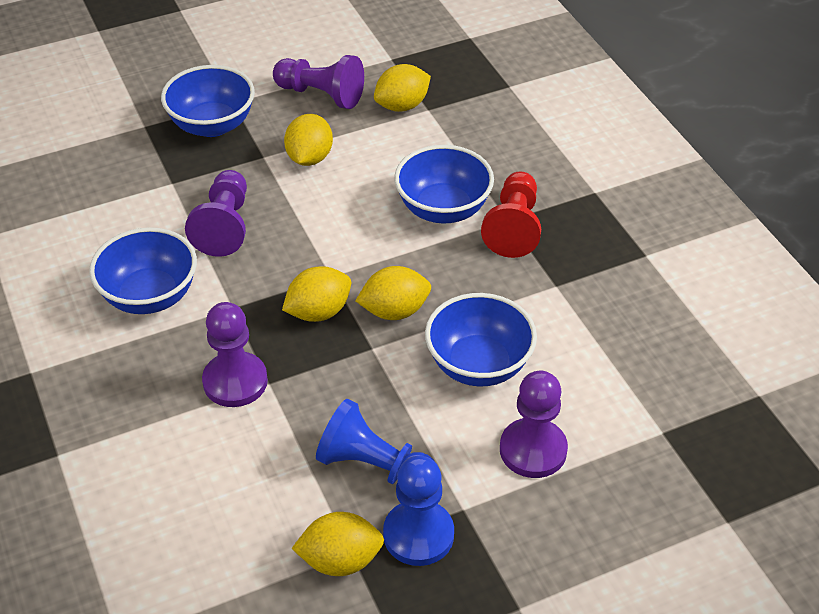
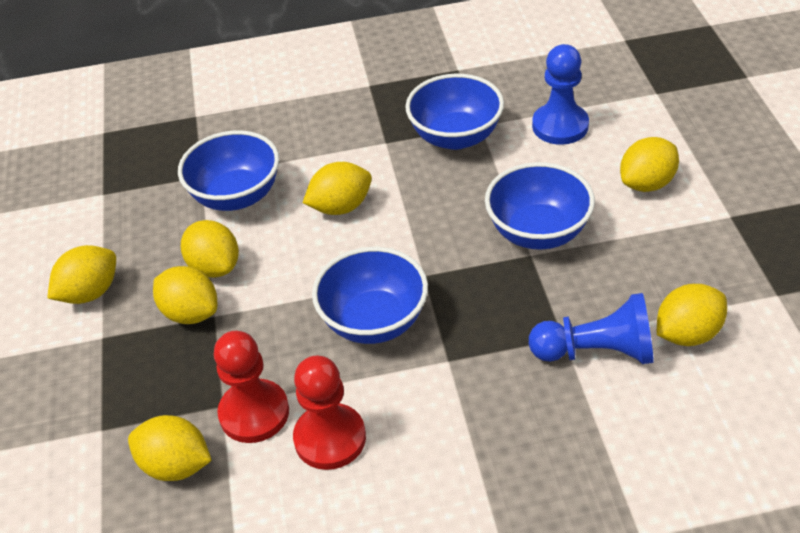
purple pawn: [185,170,247,257] [202,302,268,407] [273,55,364,109] [500,371,568,478] = 4 -> none = 0
red pawn: [481,171,541,258] = 1 -> [214,331,289,443] [293,356,366,470] = 2
yellow lemon: [282,266,351,322] [284,114,333,166] [291,512,384,576] [355,266,431,320] [374,64,431,112] = 5 -> [47,245,116,304] [128,415,212,481] [153,266,217,324] [181,220,239,278] [303,162,372,215] [620,137,679,192] [657,284,727,346] = 7

